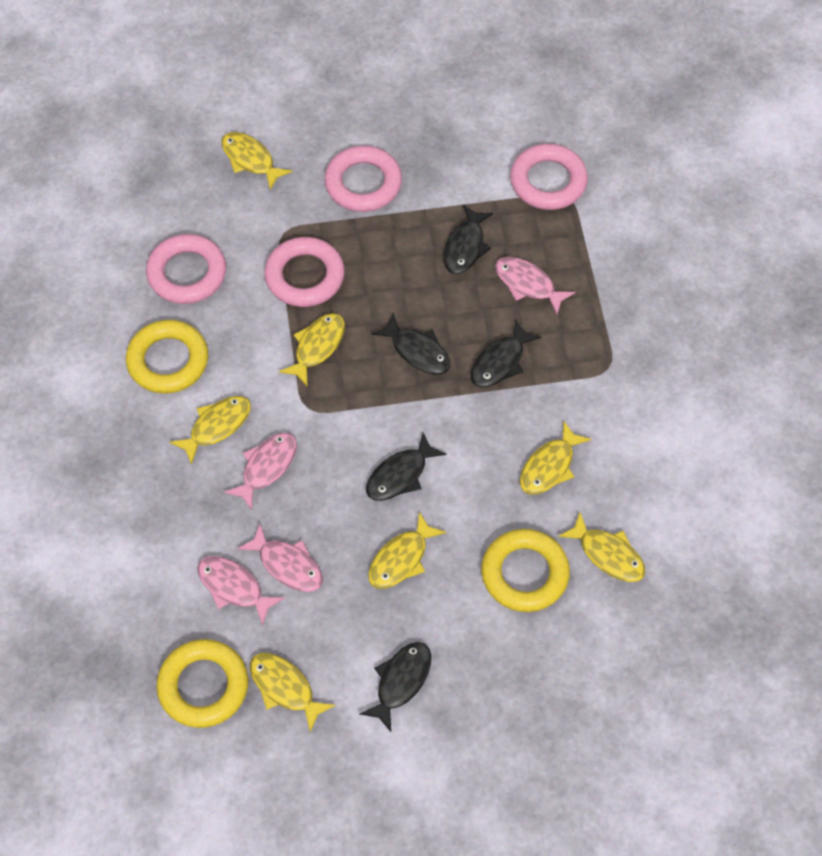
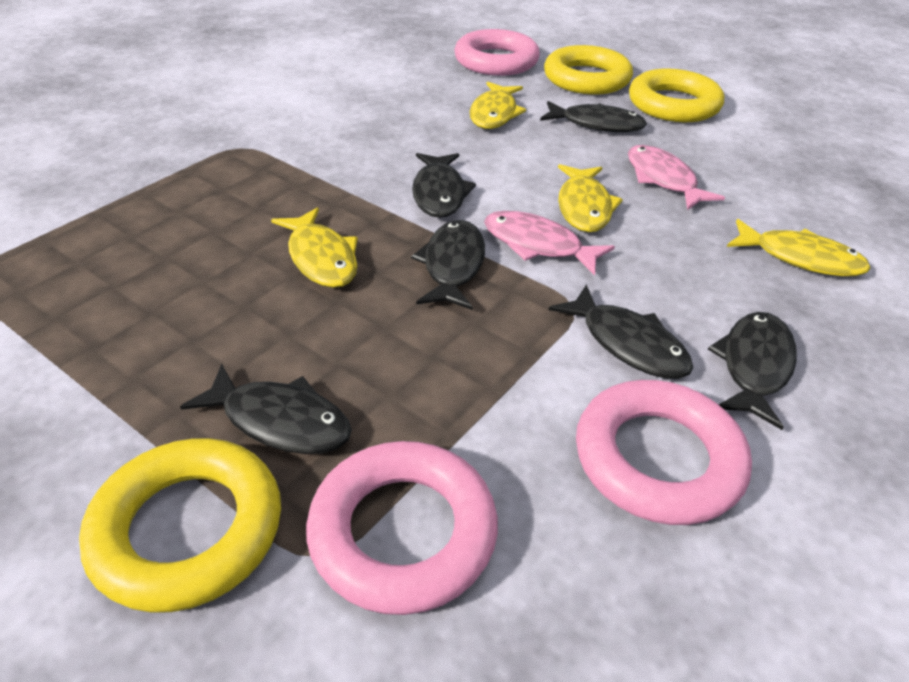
black fish: [359,642,431,732] [366,432,447,501] [372,312,450,375] [443,205,493,274] [470,319,541,387] = 5 -> [180,364,352,454] [411,220,485,310] [412,153,476,218] [540,101,647,132] [549,284,693,379] [708,312,797,430] = 6
pink fish: [197,556,285,625] [224,432,297,510] [237,524,323,592] [495,257,575,315] = 4 -> [484,211,615,276] [628,145,725,210] = 2
pink ring: [146,234,226,304] [264,237,345,307] [324,146,402,212] [510,144,588,210] = 4 -> [306,441,498,615] [454,29,540,76] [576,380,752,525] = 3
yellow fish: [169,396,251,465] [221,132,292,190] [250,653,336,732] [279,313,345,386] [368,512,446,589] [520,421,591,495] [558,513,646,582] = 7 -> [271,207,358,288] [470,82,526,129] [558,164,623,232] [727,219,871,276] = 4

